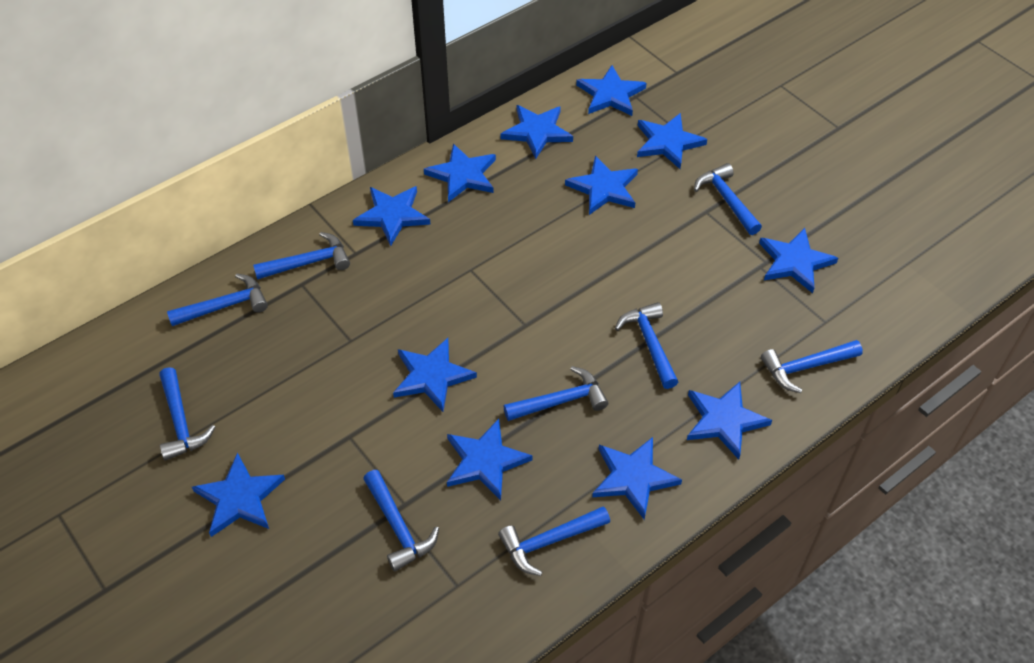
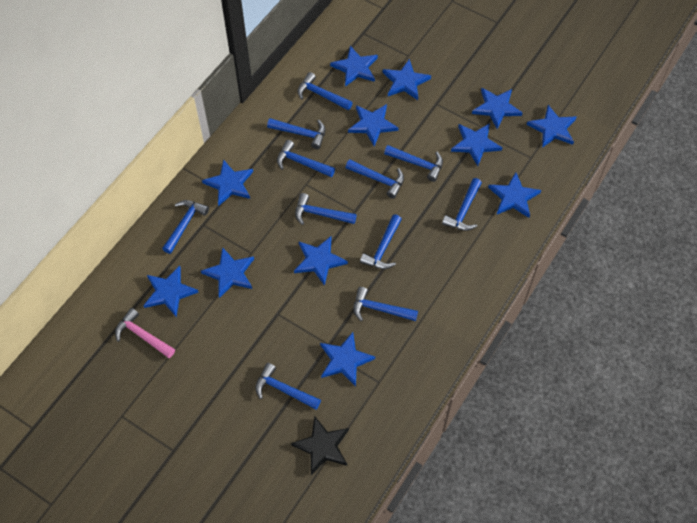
black star: none = 0 -> [291,416,349,475] = 1
blue hammer: [159,367,215,461] [167,274,268,326] [253,232,350,280] [363,470,439,572] [498,506,610,576] [503,366,608,421] [615,302,678,389] [694,163,762,235] [761,340,863,393] = 9 -> [162,200,209,254] [255,363,321,410] [267,118,325,149] [277,140,335,177] [295,193,357,225] [297,72,352,110] [345,159,404,199] [353,287,418,321] [360,214,402,269] [384,145,443,182] [442,178,482,231] = 11
pink hammer: none = 0 -> [115,308,175,358] = 1

